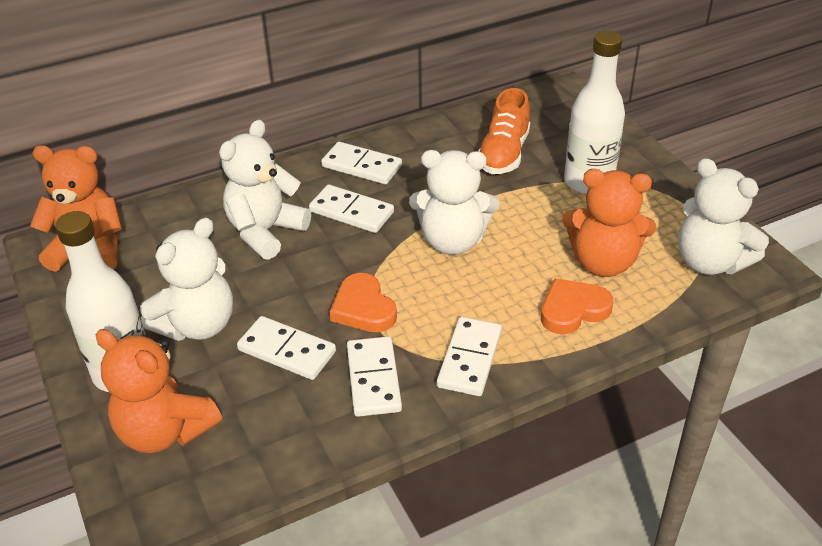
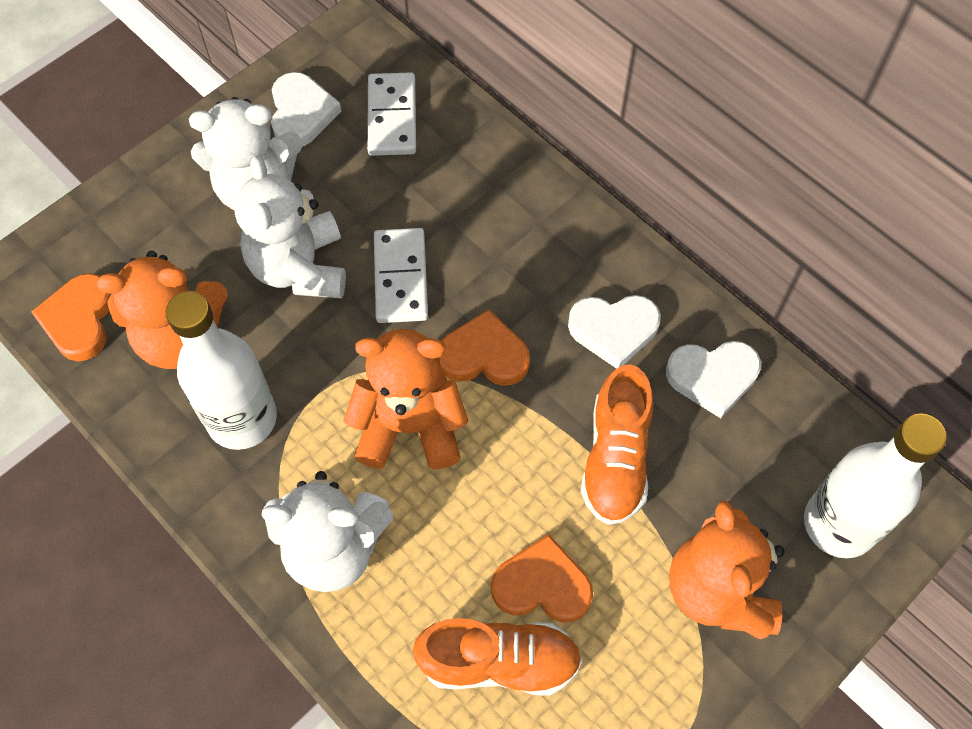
orange heart: [330,273,397,332] [541,278,613,335] = 2 -> [31,273,111,361] [439,309,530,386] [491,534,593,623] = 3
orange shoe: [478,88,530,174] = 1 -> [413,618,582,696] [581,364,653,525] = 2
white domino: [237,316,336,380] [309,185,394,233] [321,142,402,184] [347,336,402,417] [437,317,502,396] = 5 -> [367,73,416,156] [374,228,428,323] = 2
white heart: none = 0 -> [271,72,342,147] [568,295,661,369] [666,341,761,418] = 3
white teddy bear: [140,218,233,341] [219,120,311,260] [409,150,499,255] [678,158,769,275] = 4 -> [189,97,303,211] [234,155,346,298] [262,471,393,592] = 3

